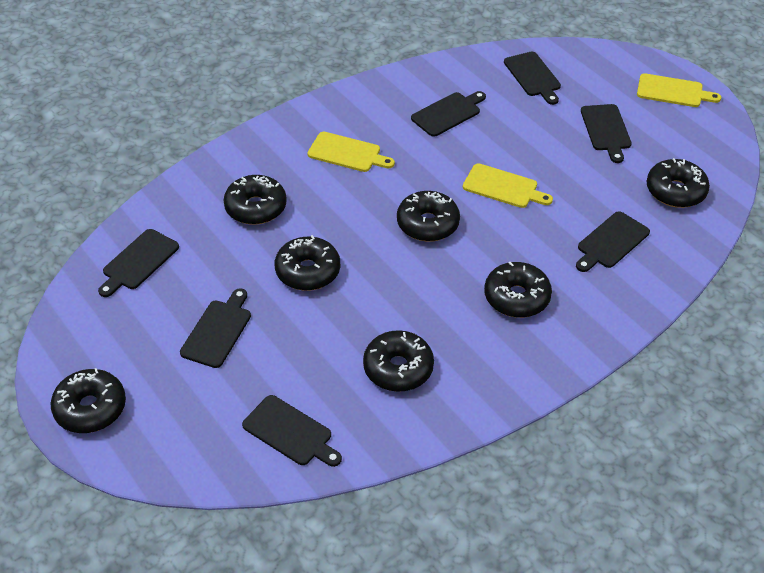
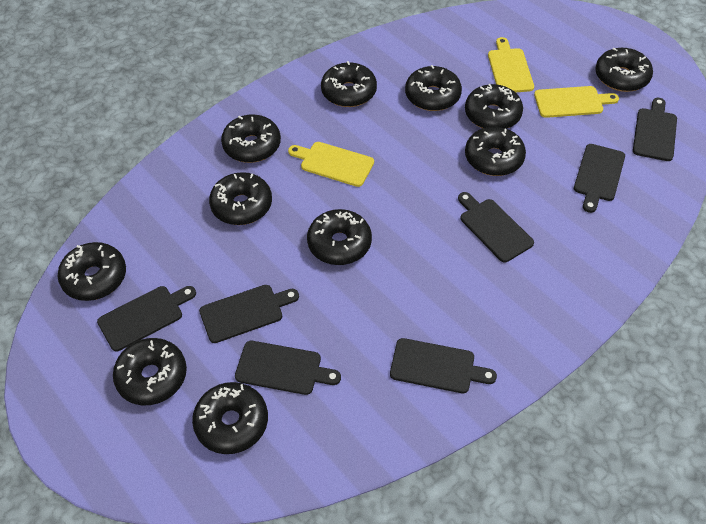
black donut: [50,368,126,433] [224,175,287,225] [275,235,340,291] [363,330,434,392] [397,191,460,241] [484,262,552,318] [646,158,710,208] = 7 -> [58,242,126,301] [113,338,187,406] [192,382,268,454] [209,172,272,225] [221,115,281,163] [307,209,372,265] [321,61,377,107] [405,65,462,111] [465,84,523,129] [465,127,526,176] [595,48,653,92] = 11

